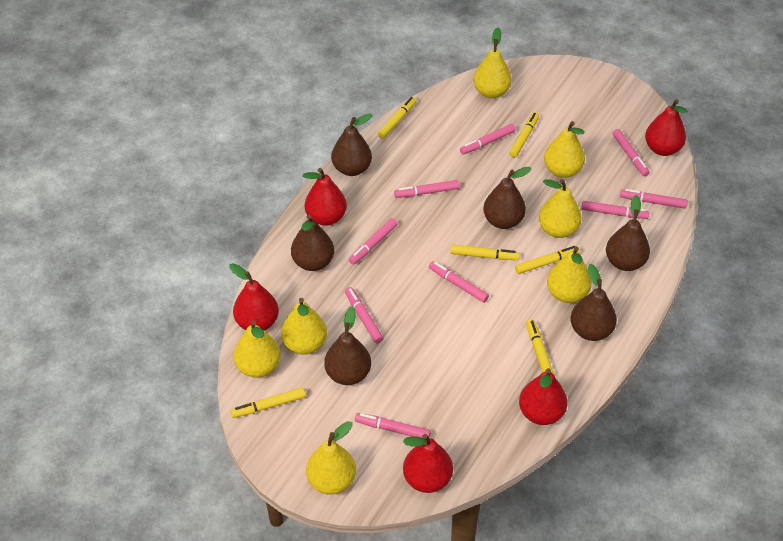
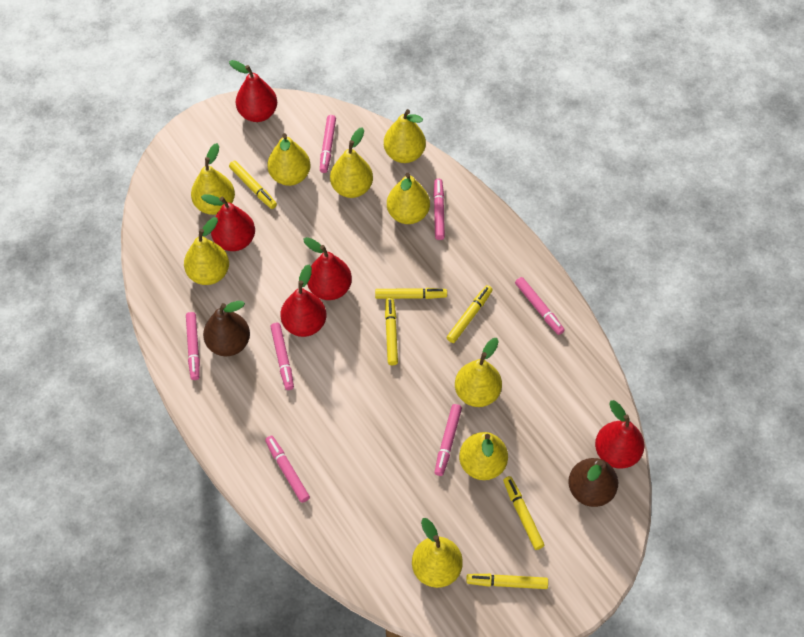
brown pear: [291,215,334,271] [324,306,371,385] [331,114,372,176] [483,167,532,229] [570,264,617,341] [606,195,650,271] = 6 -> [203,301,250,356] [568,458,618,507] = 2
pink marker: [345,287,383,343] [349,218,398,265] [355,413,431,438] [394,180,460,198] [429,261,489,303] [460,124,515,154] [581,201,649,219] [612,129,650,176] [620,189,688,209] = 9 -> [186,312,200,380] [265,436,310,503] [270,323,294,390] [320,115,336,173] [433,178,445,240] [435,404,462,476] [515,277,565,335] = 7
yellow pear: [234,321,281,378] [281,298,327,355] [306,421,356,495] [473,28,512,98] [539,179,582,238] [544,121,585,178] [547,246,592,303] = 7 -> [184,217,229,285] [191,143,235,215] [268,133,311,186] [330,127,373,198] [384,109,426,163] [387,173,430,224] [412,518,463,588] [455,338,502,407] [459,432,508,480] = 9

